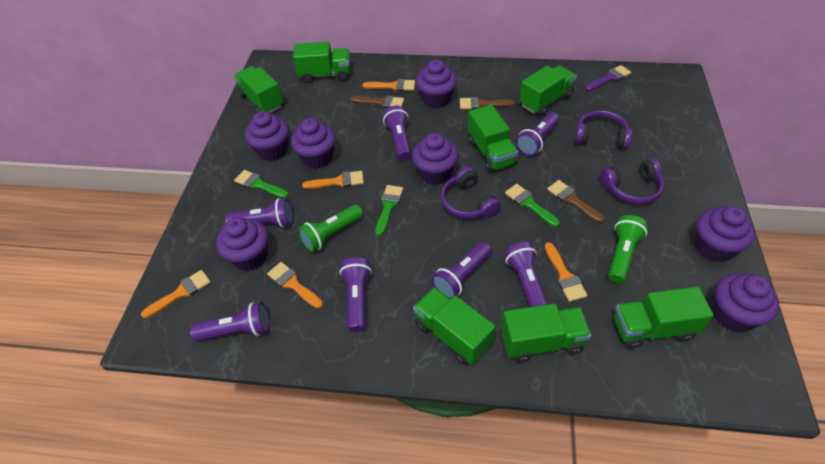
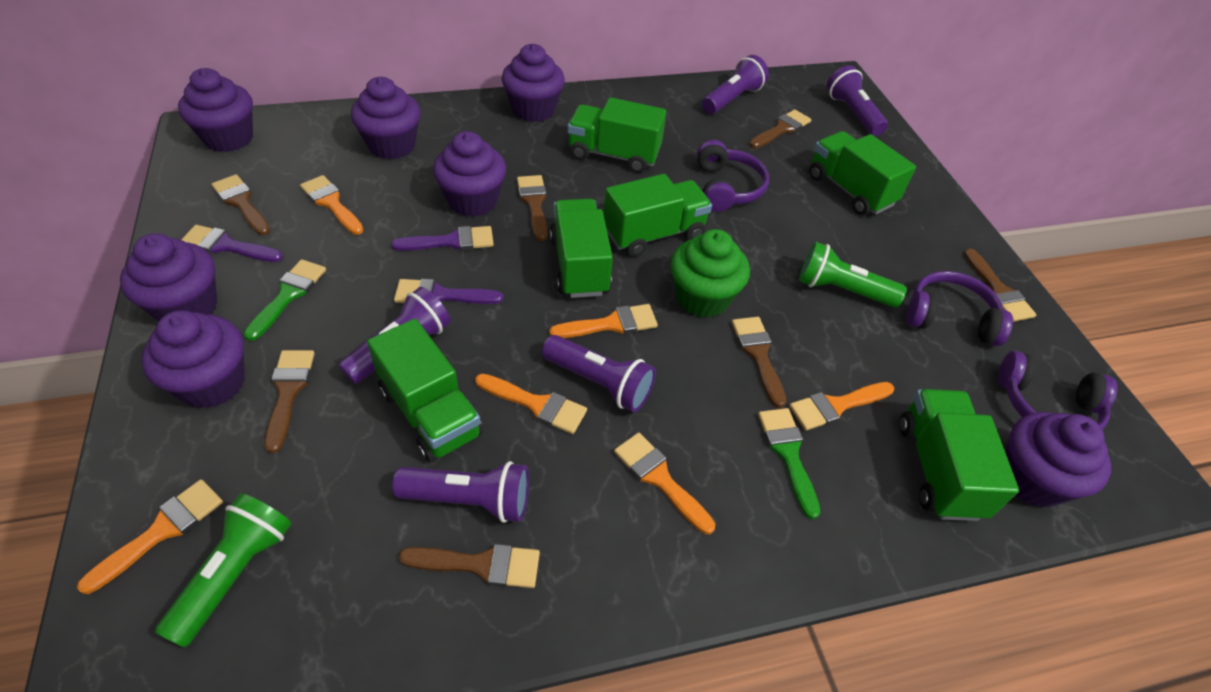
brown brush: [350,95,404,108] [460,97,515,110] [547,180,605,223] = 3 -> [212,174,270,235] [264,350,315,453] [398,544,540,588] [517,175,547,241] [732,317,786,408] [750,109,811,148] [964,248,1036,322] = 7
green brush: [234,170,289,198] [375,185,403,236] [505,184,560,227] = 3 -> [244,259,326,341] [758,408,820,519] = 2
green cupcake: none = 0 -> [671,229,750,318] = 1
green truck: [234,66,284,113] [293,42,351,83] [413,287,496,365] [468,105,518,172] [501,304,591,363] [519,65,577,116] [614,286,714,349] = 7 -> [367,319,483,462] [550,199,613,298] [567,97,667,173] [604,174,712,257] [809,131,916,215] [899,389,1019,521] = 6
orange brush: [141,270,211,318] [267,262,323,309] [302,171,364,189] [363,79,415,91] [544,242,588,302] = 5 -> [77,479,223,594] [300,175,363,235] [475,374,587,434] [549,304,658,338] [614,433,715,534] [789,382,894,431] = 6
purple brush: [585,65,631,91] = 1 -> [181,225,283,262] [391,226,494,251] [394,279,503,304] = 3
purple flashlight: [190,302,270,341] [225,198,293,228] [340,257,372,332] [383,105,411,160] [432,242,492,299] [504,242,548,307] [516,112,559,156] = 7 -> [338,287,451,384] [392,461,529,523] [542,335,656,412] [702,55,769,114] [826,65,888,136] = 5

